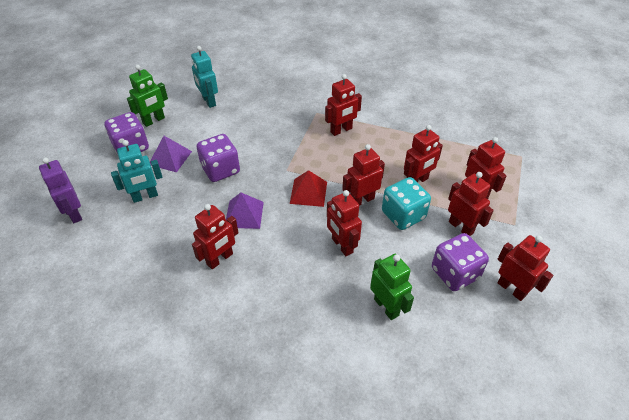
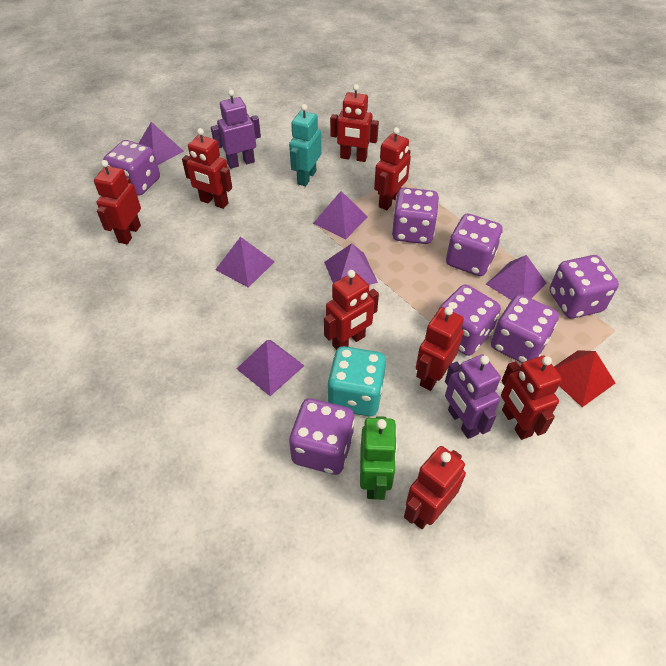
green robot: [127,65,168,127] [370,254,414,320] = 2 -> [360,416,398,500] = 1
purple dice: [104,112,149,155] [196,134,240,182] [432,233,489,291] = 3 -> [103,140,160,196] [289,398,355,475] [392,188,439,244] [439,284,501,356] [446,213,503,276] [491,294,559,363] [549,255,619,319] = 7
purple pyramid: [150,136,192,172] [226,193,264,229] = 2 -> [139,122,184,165] [215,237,275,288] [237,340,304,396] [313,191,368,239] [324,243,378,285] [486,255,546,300] = 6
purple robot: [39,158,82,223] = 1 -> [211,90,261,169] [445,354,501,439] = 2
turquoise robot: [111,140,163,203] [191,46,218,108] = 2 -> [289,104,321,186] = 1

